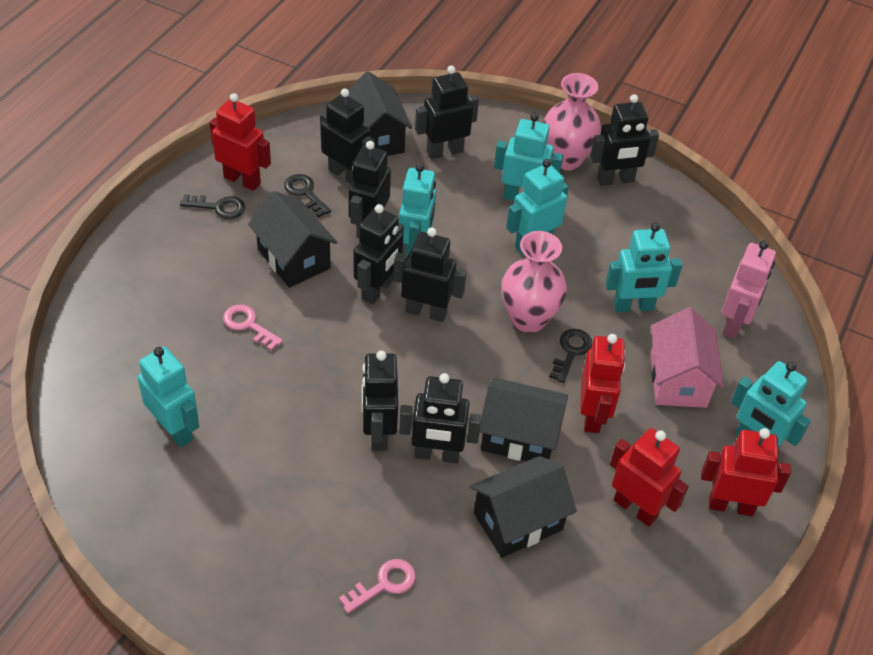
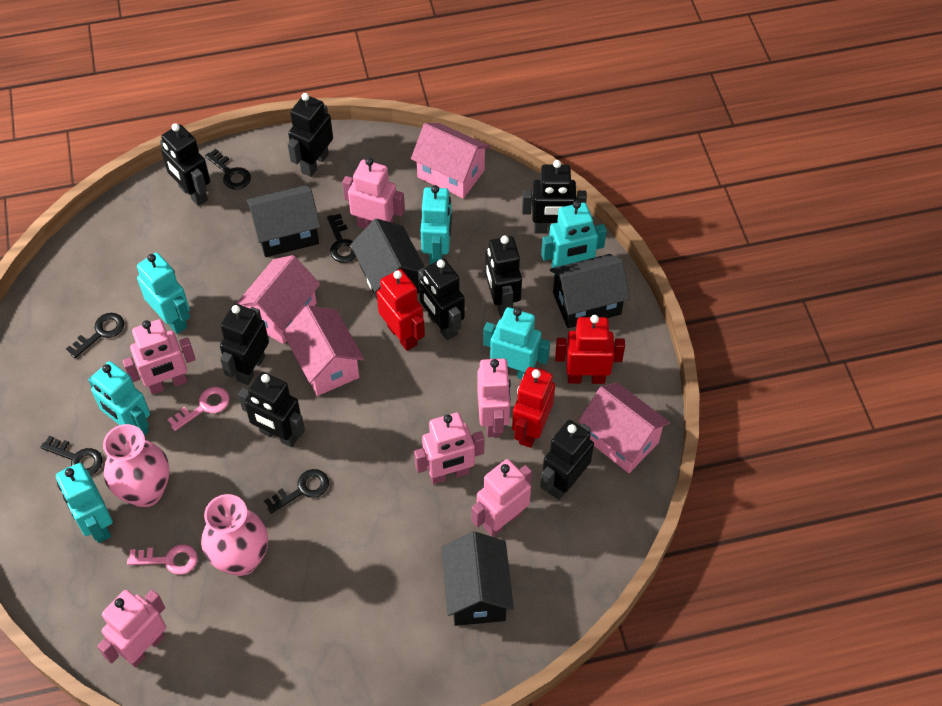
black key: [180,194,245,219] [284,174,331,217] [549,329,592,383] = 3 -> [40,436,102,475] [66,313,124,358] [205,149,251,190] [264,469,329,514] [327,214,356,263] = 5
pink house: [651,307,724,408] = 1 -> [236,255,320,344] [283,305,364,396] [411,123,491,199] [578,383,670,473] = 4
pink robot: [721,240,776,339] = 1 -> [97,590,166,667] [122,319,196,395] [342,158,405,228] [414,412,485,484] [472,459,532,537] [477,358,511,437] = 6
red robot: [209,93,271,191] [580,334,625,433] [610,428,688,526] [701,428,791,516] = 4 -> [377,269,425,351] [512,367,555,448] [555,315,625,384] = 3

